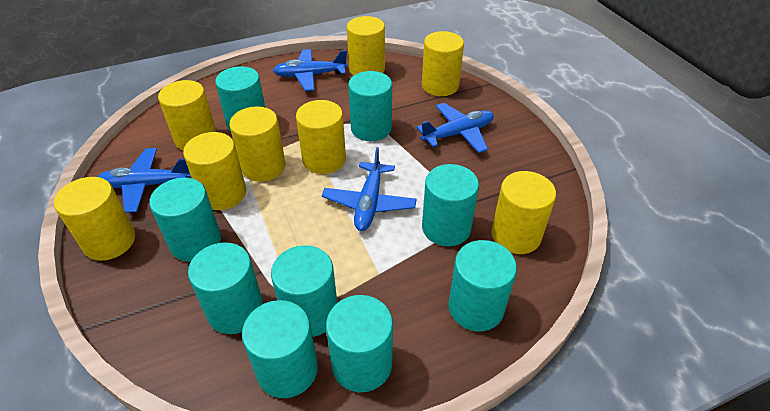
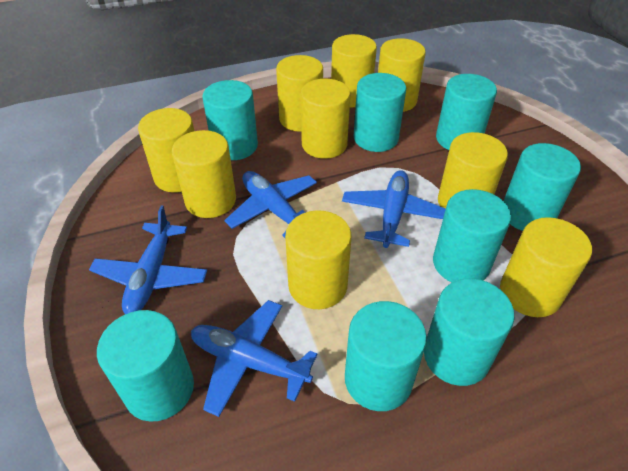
turquoise cylinder: [149,178,221,262] [188,242,263,334] [215,66,265,132] [242,300,318,398] [271,245,337,337] [326,295,393,392] [348,71,392,141] [422,164,479,246] [448,240,517,331] = 9 -> [97,310,194,421] [202,80,258,160] [345,301,427,411] [354,73,406,152] [424,278,514,386] [433,189,511,282] [436,74,497,150] [504,143,581,231] = 8
yellow cylinder: [54,177,135,261] [158,80,216,150] [183,132,246,210] [229,106,285,182] [296,100,346,174] [347,16,385,76] [422,31,464,96] [492,171,556,254] = 8 -> [138,108,194,193] [172,130,236,218] [276,55,323,132] [285,210,351,309] [301,79,350,159] [331,34,377,107] [378,38,426,112] [438,132,508,209] [500,217,592,317] = 9

